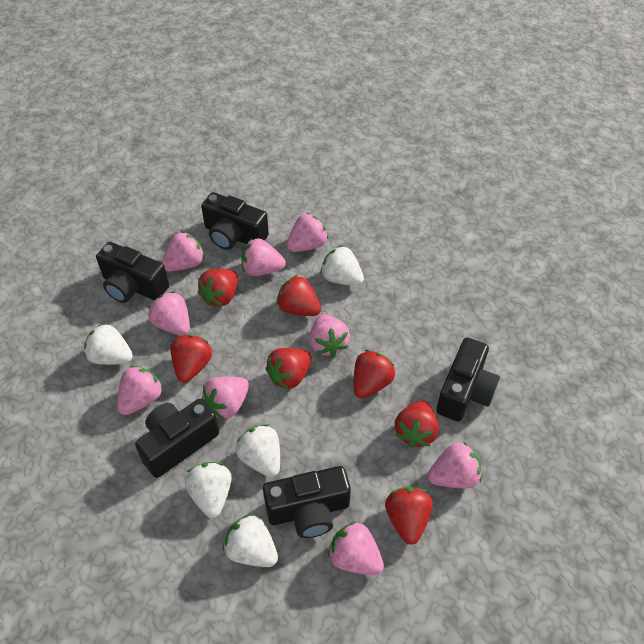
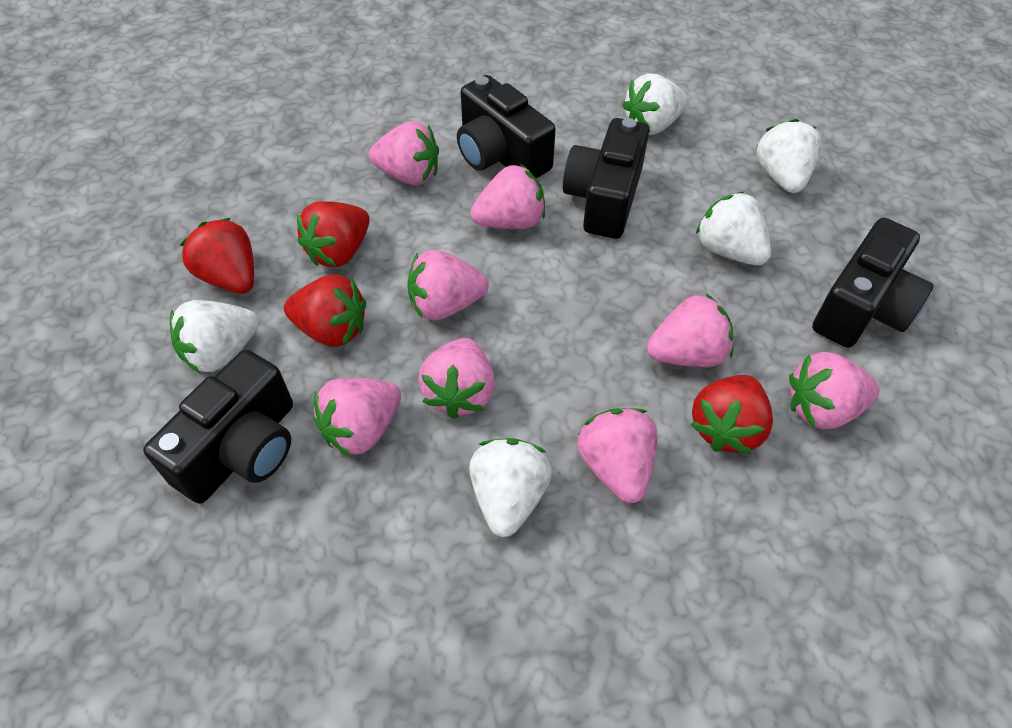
black camera: [96,242,169,303] [135,399,219,478] [201,192,269,250] [263,466,351,538] [436,338,500,422] = 5 -> [143,350,293,504] [457,75,556,179] [563,118,649,239] [812,218,934,348] = 4
pink strawberry: [117,366,164,415] [148,291,190,335] [162,231,205,272] [202,376,249,420] [241,238,286,276] [287,213,328,252] [309,315,350,357] [328,521,384,575] [428,441,482,488] = 9 -> [313,378,401,457] [369,121,439,185] [407,250,489,321] [418,338,495,419] [470,164,545,229] [577,408,657,503] [647,294,734,367] [789,352,879,430] = 8
red strawberry: [170,334,212,383] [198,269,238,307] [265,348,311,390] [276,275,321,316] [354,350,395,398] [385,486,433,545] [395,400,439,448] = 7 -> [180,218,254,294] [284,275,366,347] [297,201,370,267] [690,375,773,454] = 4

